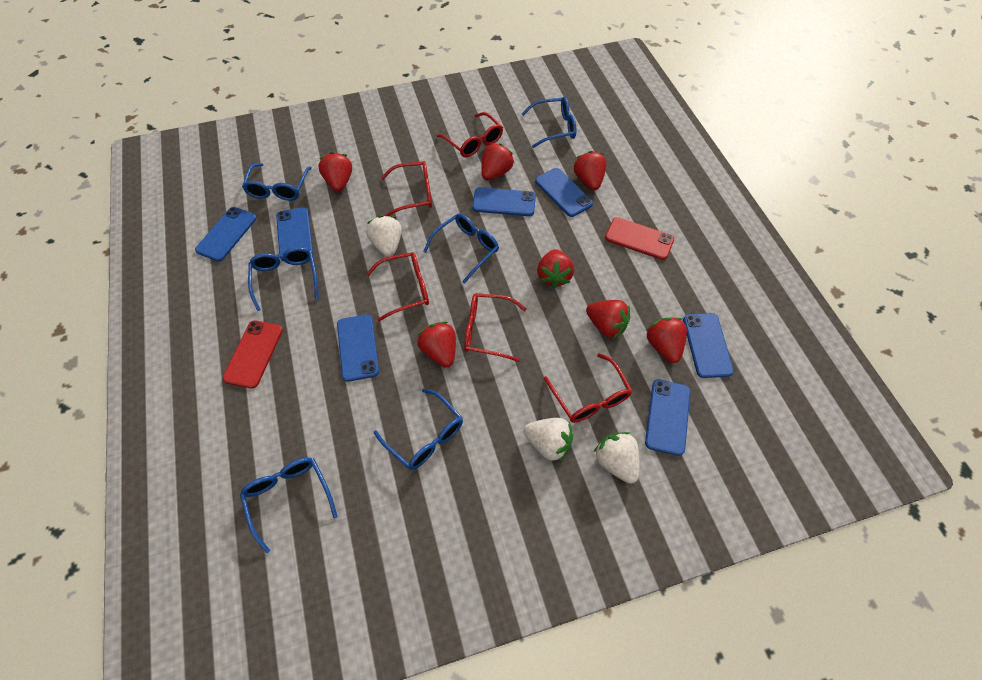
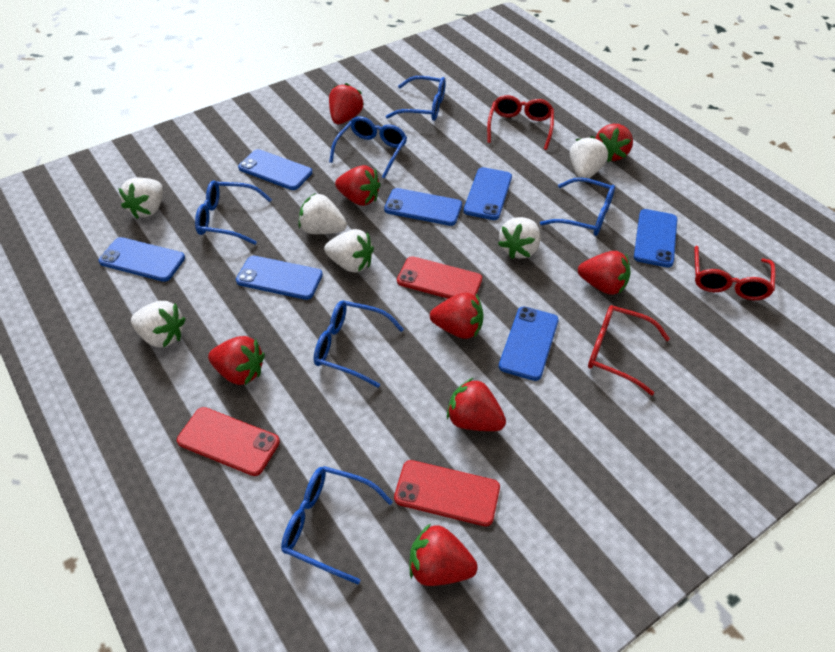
red glasses: [366,252,429,321] [381,161,432,216] [437,112,503,157] [464,293,527,362] [544,354,632,423] = 5 -> [487,95,554,150] [588,305,670,395] [694,246,776,300] = 3
red phone: [223,320,283,389] [605,217,674,260] = 2 -> [177,407,280,476] [394,460,500,526] [397,256,482,299] = 3
red strawberry: [318,152,352,192] [417,322,456,368] [482,143,514,180] [537,249,574,288] [574,151,607,191] [586,300,630,339] [646,318,687,363] = 7 -> [208,336,265,385] [329,83,364,124] [335,165,381,206] [409,523,478,586] [430,293,484,339] [447,378,506,431] [578,251,630,295] [596,124,633,162] = 8
white strawberry: [366,216,402,257] [524,418,573,462] [594,432,639,484] = 3 -> [118,178,163,219] [131,301,186,348] [299,193,347,234] [324,229,374,273] [498,217,541,259] [570,136,608,179] = 6

